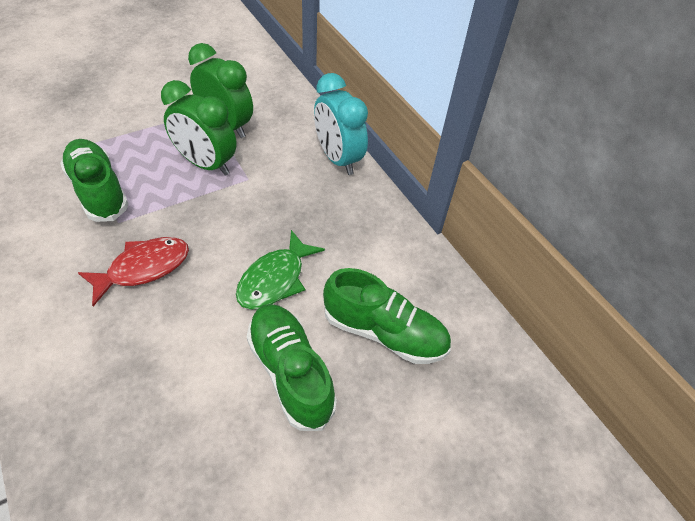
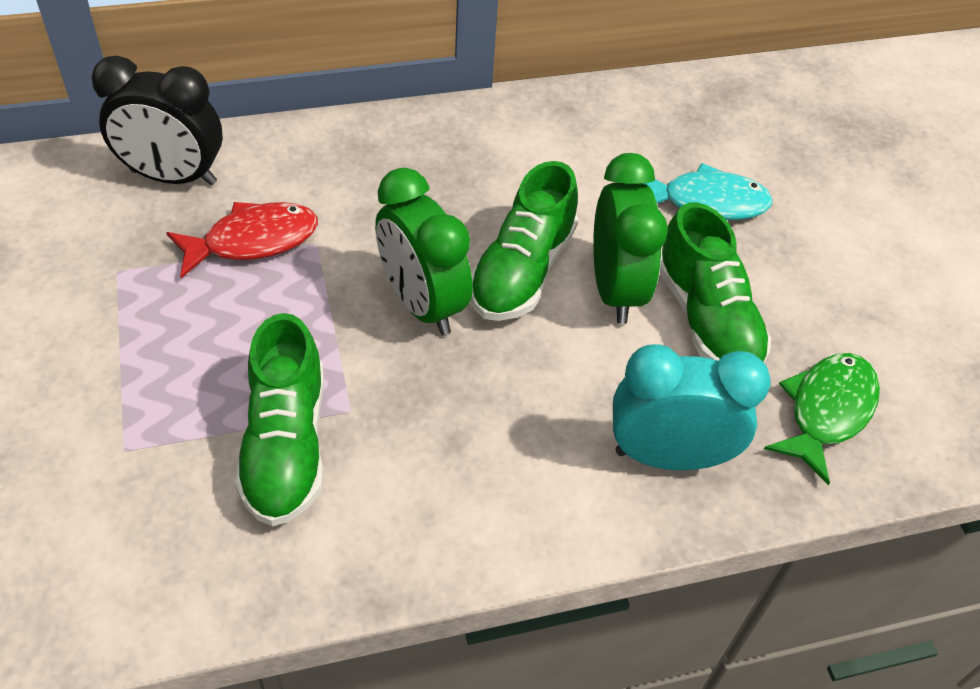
black clock: none = 0 -> [92,56,223,185] = 1
turquoise fish: none = 0 -> [643,163,773,220] = 1

